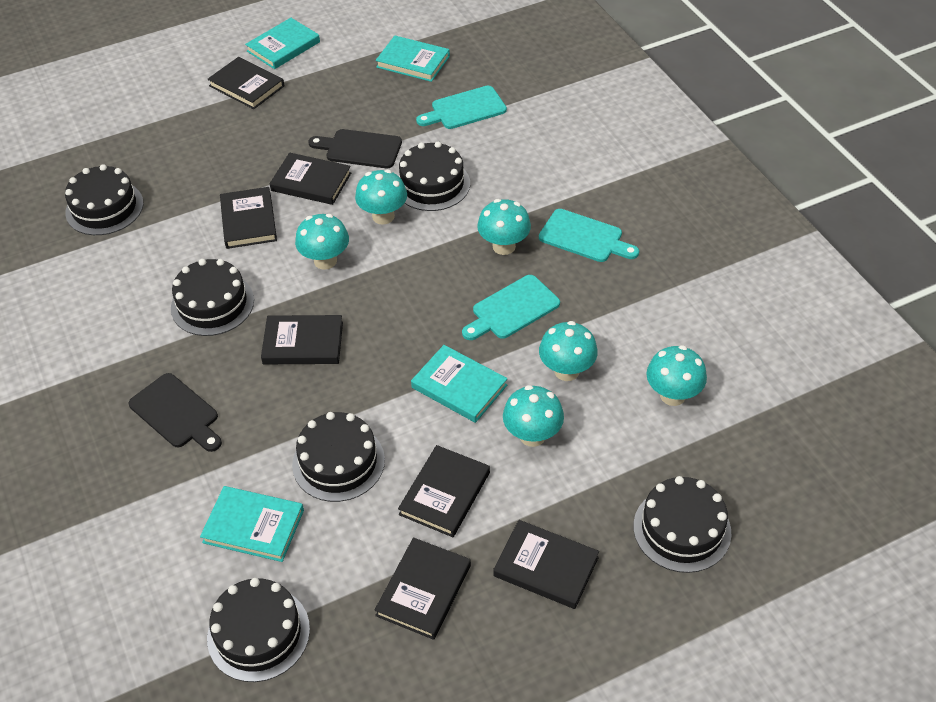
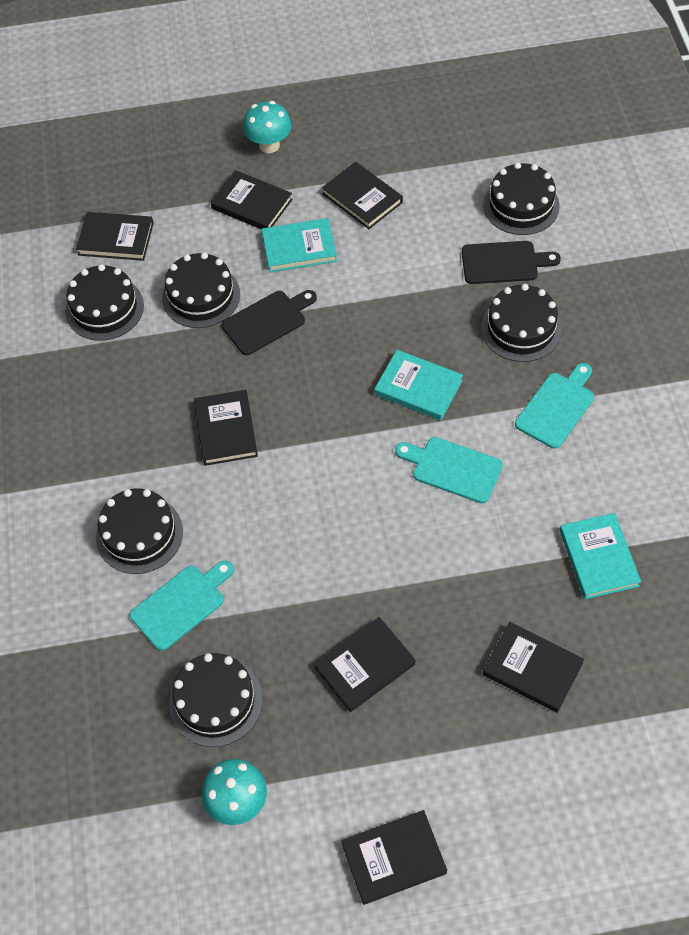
turquoise book: [200,486,304,562] [245,18,320,69] [376,36,450,82] [411,345,507,423] = 4 -> [262,218,337,272] [374,350,463,420] [560,513,641,599] = 3
turquoise mushroom: [295,214,349,270] [355,170,407,225] [477,199,531,255] [503,385,564,447] [539,321,598,381] [646,345,707,406] = 6 -> [201,759,267,825] [243,101,292,153] = 2

